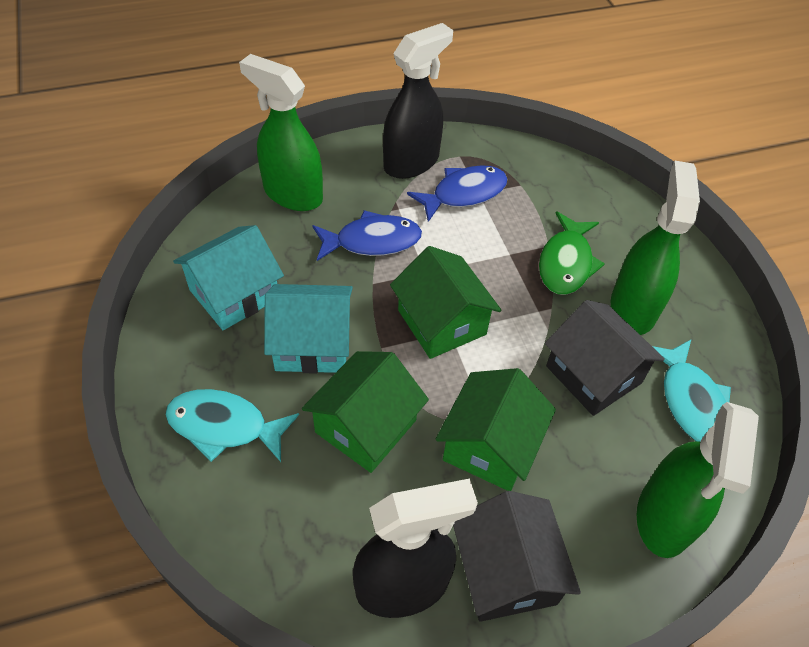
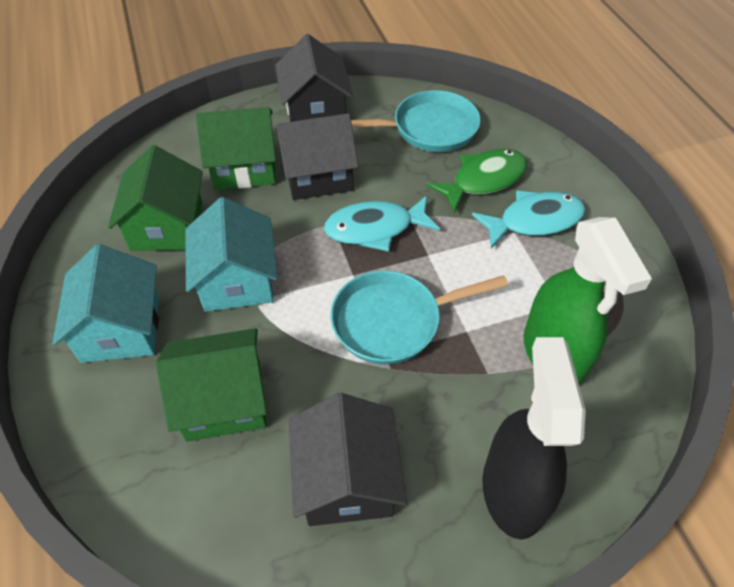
black house: [453,491,581,622] [545,300,665,416] = 2 -> [275,34,353,122] [275,113,359,200] [289,393,407,526] = 3
black spray bottle: [353,479,478,618] [383,23,453,179] = 2 -> [482,337,586,539] = 1
blue fish: [312,210,422,261] [407,165,507,222] = 2 -> none = 0
green spray bottle: [239,54,323,211] [611,161,700,335] [637,402,759,558] = 3 -> [524,217,652,386] = 1
turquoise pan: none = 0 -> [331,271,508,365] [351,90,481,152] = 2

